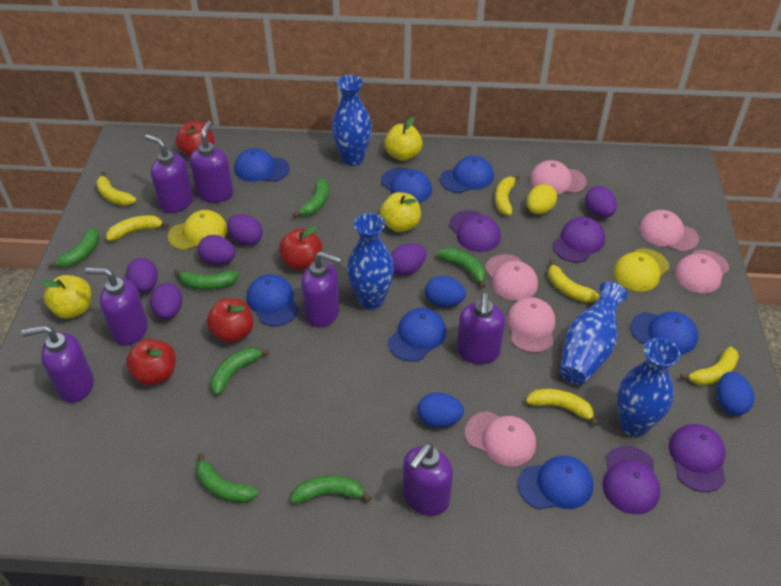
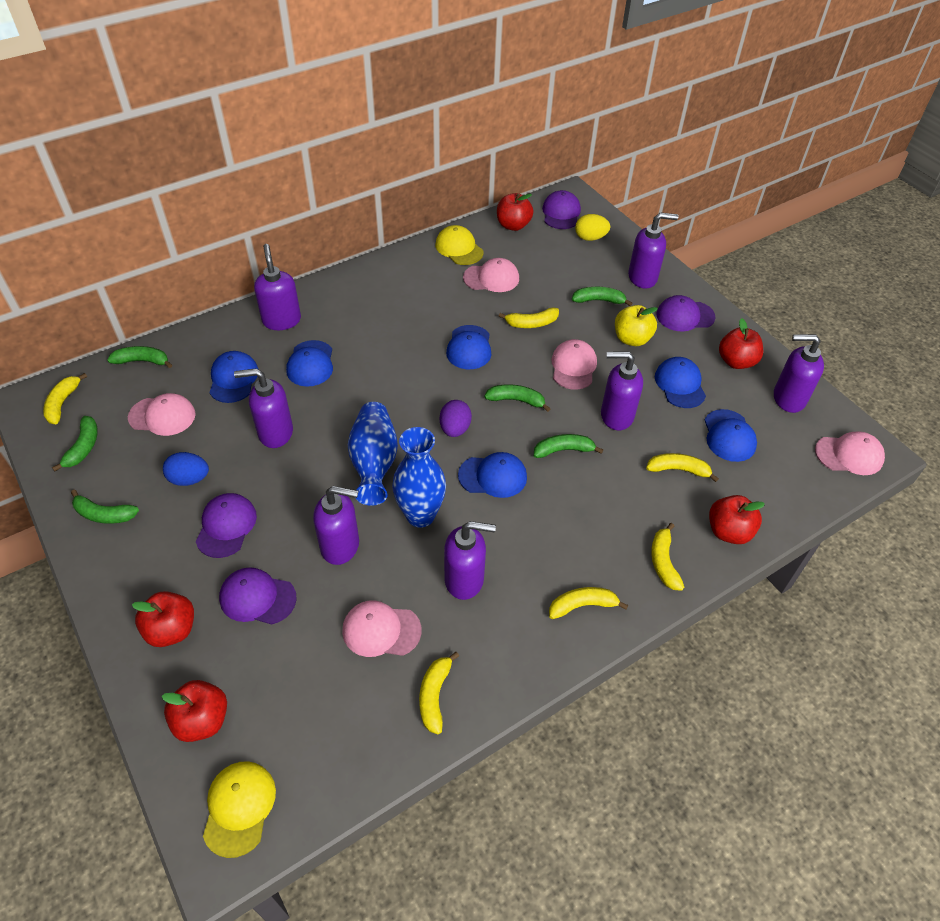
blue cap: [234,148,289,182] [247,274,299,326] [381,168,432,203] [388,308,446,362] [440,156,494,193] [518,455,593,510] [630,312,698,355] = 7 -> [209,351,258,403] [286,340,333,387] [446,325,491,369] [458,452,527,498] [655,357,706,408] [705,409,757,462] = 6
blue egg: [418,392,464,427] [425,276,466,307] [717,372,754,415] = 3 -> [163,452,209,486] = 1
blue vase: [332,75,372,166] [347,213,394,310] [560,282,628,385] [617,338,680,437] = 4 -> [348,402,398,506] [392,427,446,528] = 2
green banana: [48,227,100,268] [174,269,239,290] [196,453,258,503] [211,348,269,395] [291,475,372,504] [293,178,329,217] [437,247,486,288] = 7 -> [52,416,98,471] [71,490,139,524] [107,346,172,368] [484,384,550,412] [534,434,603,458] [572,287,632,306] = 6
pink cap: [465,411,536,466] [485,254,538,301] [507,297,555,353] [530,160,587,194] [639,210,699,252] [674,250,729,293] = 6 -> [128,393,196,436] [342,600,421,657] [463,258,519,292] [551,339,597,390] [815,431,885,475] = 5
purple egg: [126,258,158,292] [150,283,182,319] [198,235,235,265] [227,214,263,245] [390,243,426,275] [585,186,617,217] = 6 -> [440,400,472,437] = 1
red apple: [126,339,176,386] [176,121,214,157] [207,298,254,343] [279,226,322,270] = 4 -> [132,591,194,647] [162,680,227,742] [497,193,534,231] [709,495,765,544] [719,318,763,369] = 5
yellow apple: [41,275,91,319] [380,192,421,232] [384,117,423,161] = 3 -> [615,305,658,346] = 1

